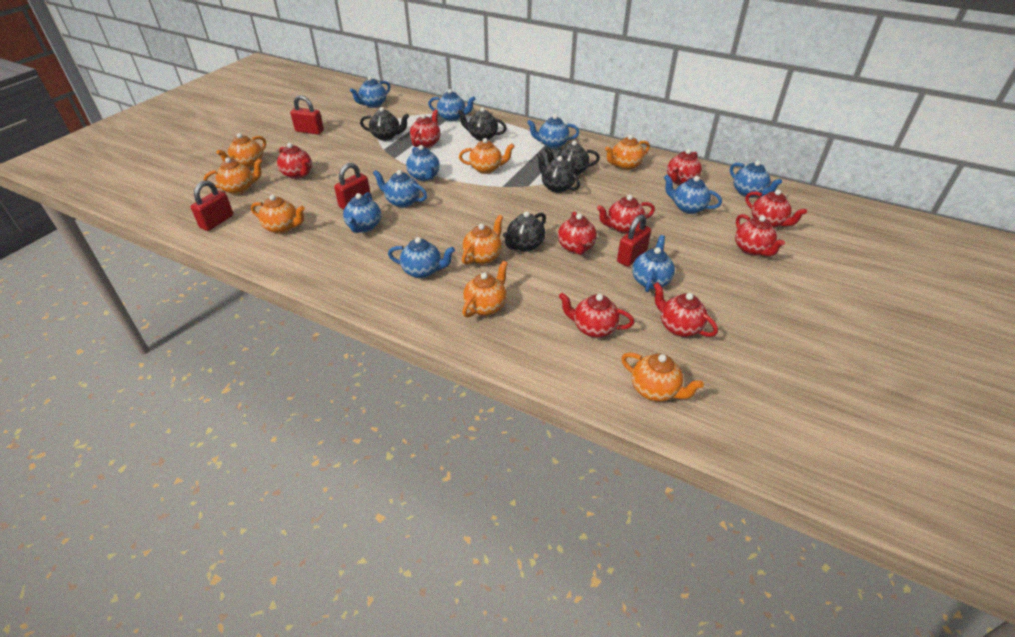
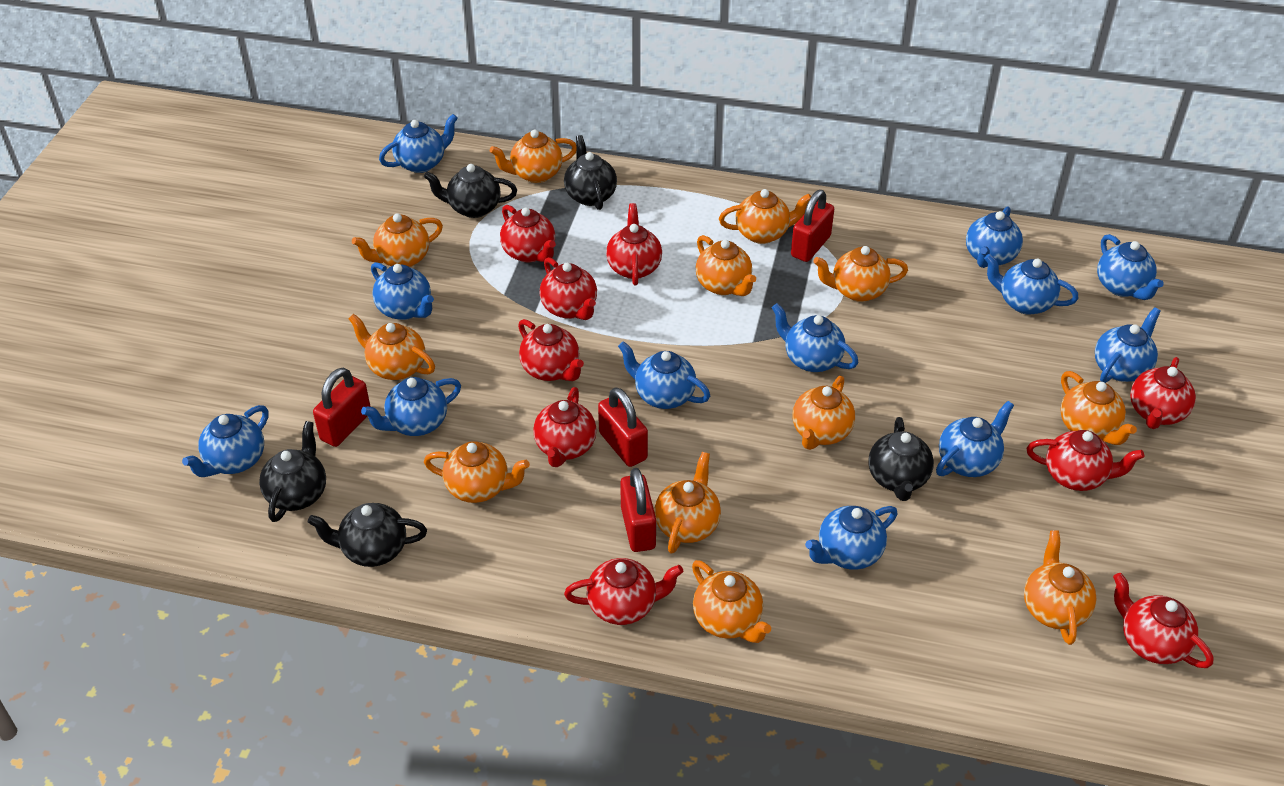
blue teapot: [343,192,381,233] [350,76,390,108] [373,170,427,208] [388,237,455,278] [406,145,440,181] [428,89,475,122] [527,114,579,149] [632,235,675,292] [664,175,722,214] [730,161,782,198] = 10 -> [182,405,269,477] [361,377,461,436] [371,262,434,320] [379,114,458,173] [618,341,710,409] [772,303,859,372] [805,506,898,570] [936,401,1014,477] [966,206,1023,268] [984,254,1078,315] [1095,307,1161,383] [1097,234,1164,300] = 12
orange teapot: [204,158,262,195] [216,133,266,168] [251,195,305,234] [459,138,515,174] [462,215,503,265] [462,261,508,318] [605,135,650,170] [621,352,704,402] = 8 -> [348,314,435,380] [352,213,443,267] [424,441,530,503] [490,130,576,183] [655,452,721,554] [692,560,771,643] [696,235,756,296] [719,189,811,244] [792,376,855,450] [813,246,908,302] [1024,530,1097,645] [1061,371,1137,445] = 12

